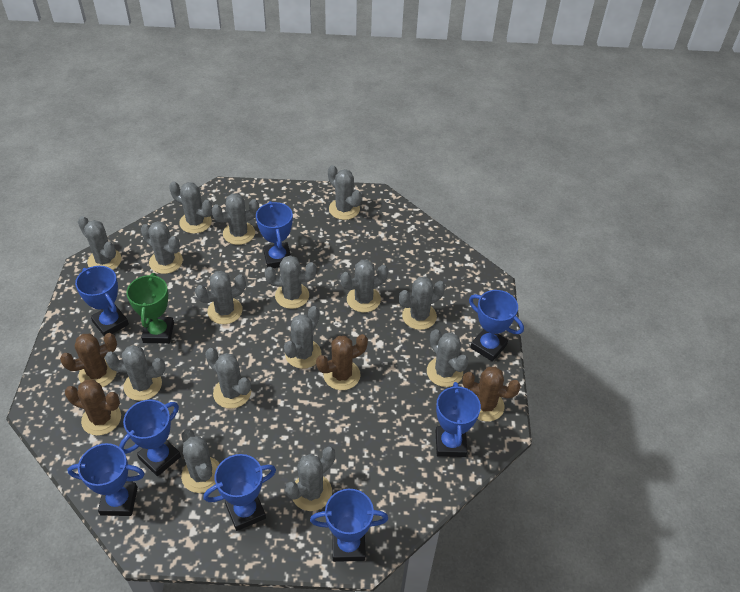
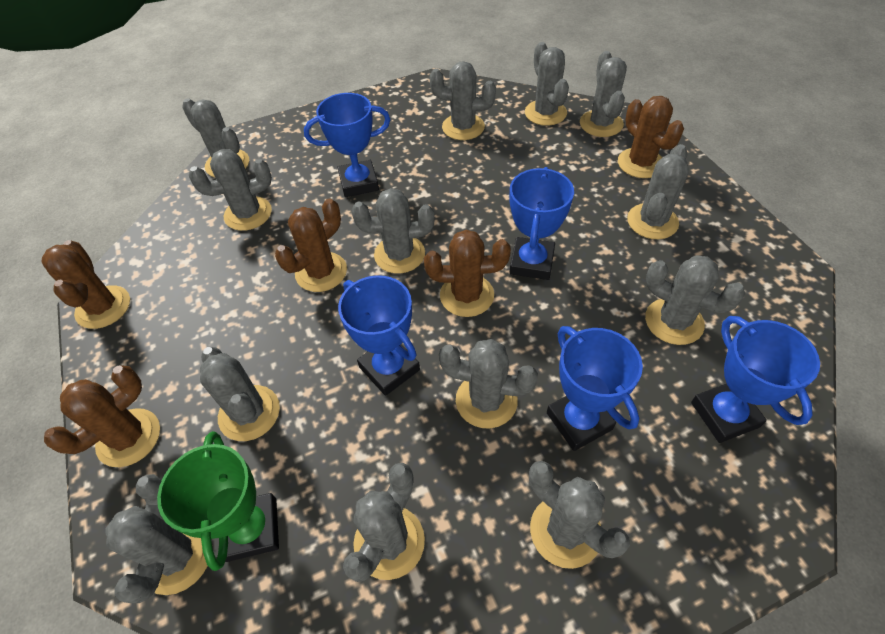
blue trophy: [67,443,145,516] [75,266,129,336] [119,400,181,476] [203,454,276,531] [256,201,293,268] [310,489,388,562] [436,382,481,457] [469,290,524,362] = 8 -> [304,93,390,197] [338,275,420,396] [510,167,574,280] [547,326,643,451] [691,316,820,443] = 5
brown cactus: [60,333,117,387] [65,379,121,436] [316,334,368,390] [462,367,521,422] = 4 -> [42,240,130,329] [44,366,160,467] [275,198,347,292] [424,230,511,317] [618,96,684,178] = 5
grey cactus: [78,216,121,270] [105,345,165,401] [141,221,183,274] [169,182,212,234] [181,429,220,493] [195,271,246,324] [205,348,251,409] [212,193,259,245] [265,255,316,309] [284,306,321,369] [285,447,335,511] [328,165,362,220] [340,260,388,312] [399,276,445,330] [427,329,469,387] = 15 -> [105,474,208,603] [182,98,249,178] [189,149,272,231] [200,347,280,441] [343,463,425,582] [352,188,435,274] [430,61,496,140] [439,339,538,429] [525,42,569,126] [529,461,630,569] [580,51,627,137] [627,144,689,239] [645,255,745,345] = 13

